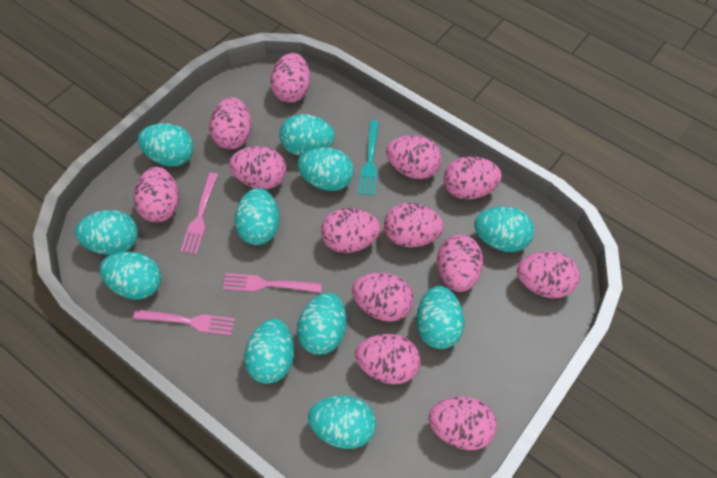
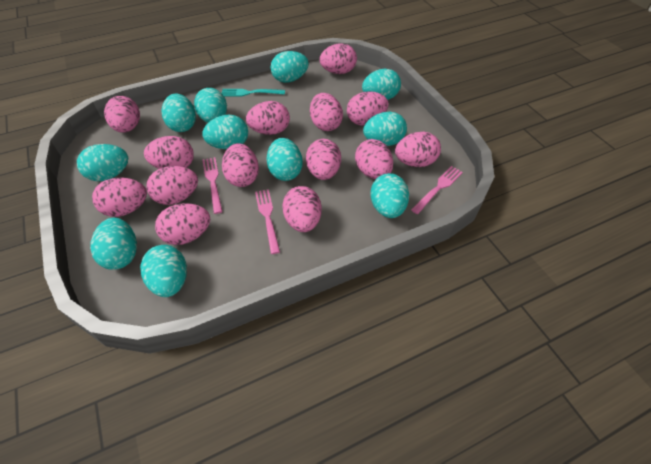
pink egg: [134,167,179,223] [209,97,251,149] [229,146,286,189] [270,53,310,103] [321,208,381,253] [352,273,414,322] [355,334,421,384] [384,203,444,247] [386,135,442,179] [429,397,497,450] [437,234,483,292] [444,156,502,200] [517,251,580,298] = 13 -> [92,177,147,217] [104,96,140,133] [144,136,194,169] [146,166,198,205] [155,203,210,245] [222,143,259,187] [246,101,290,135] [282,186,322,232] [306,139,341,180] [310,93,343,131] [319,43,357,74] [347,91,388,125] [355,139,393,179] [395,132,441,167] = 14

